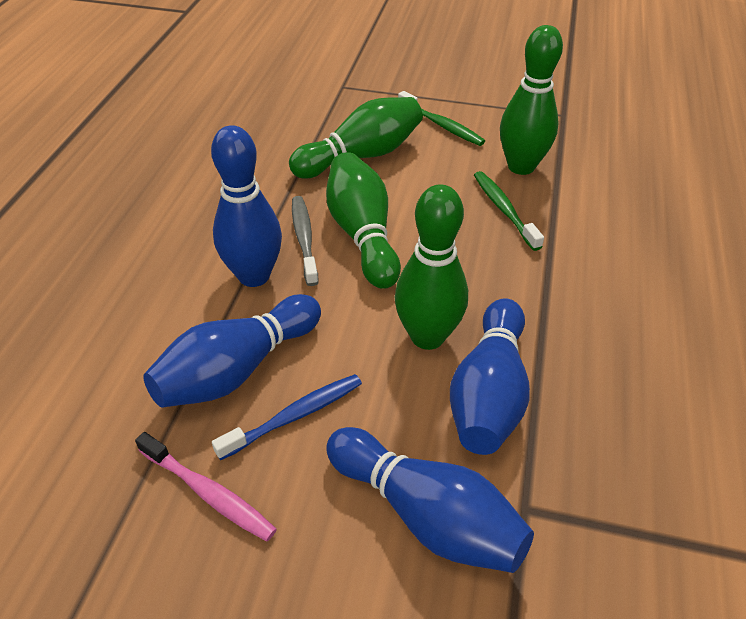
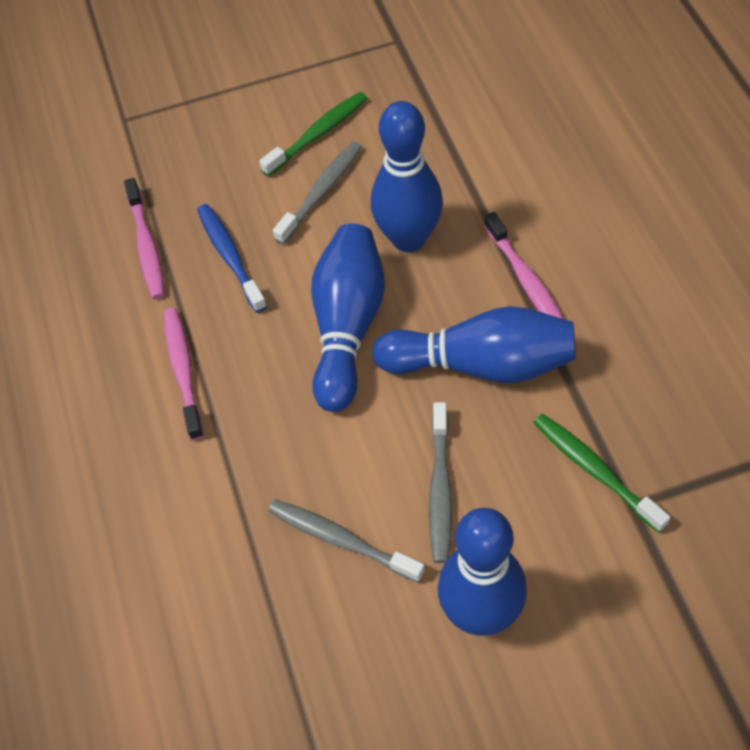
green bowling pin: [289,97,423,179] [326,152,401,289] [394,184,468,350] [500,25,563,175] = 4 -> none = 0
grey toothbrush: [292,196,319,286] = 1 -> [268,500,425,583] [273,141,362,244] [429,402,452,563] = 3
pink toothbrush: [135,432,277,541] = 1 -> [124,178,165,299] [164,308,204,440] [484,212,564,319] = 3

